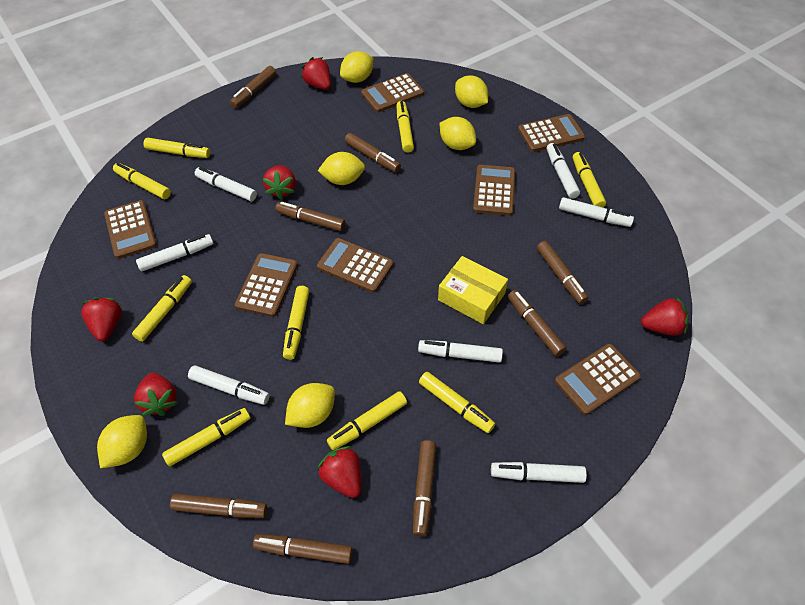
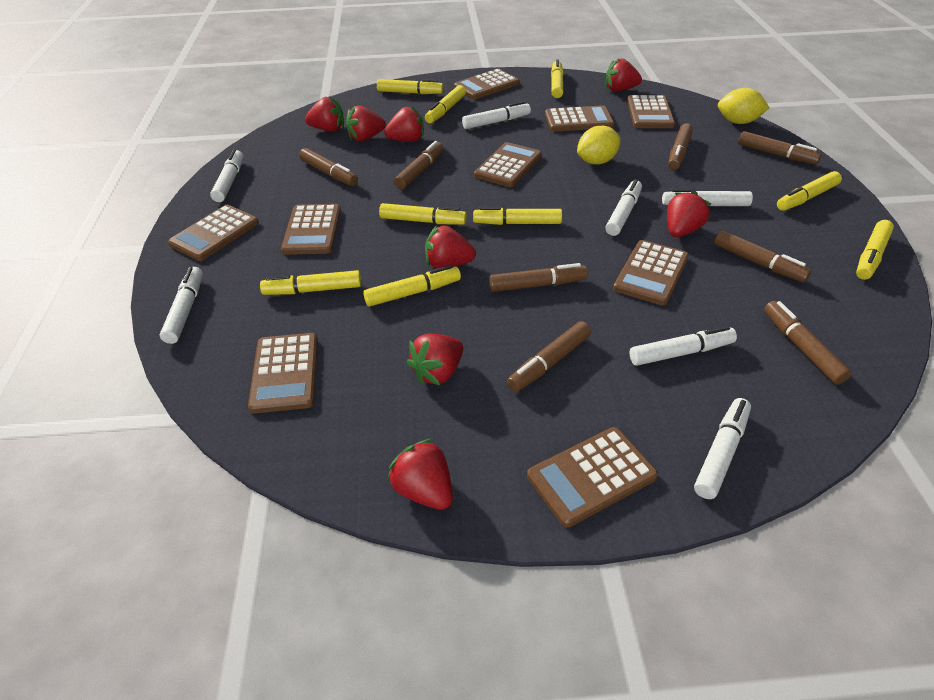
brown calculator: [104,200,157,259] [235,253,298,317] [317,238,393,293] [361,73,424,113] [473,165,515,216] [518,114,585,152] [555,344,641,415] = 7 -> [168,205,259,261] [248,333,318,413] [281,204,341,255] [454,69,519,99] [474,142,542,187] [527,427,658,528] [545,105,614,132] [613,240,689,306] [627,95,675,128] = 9
red strawberry: [81,297,122,341] [134,373,178,416] [263,165,296,200] [301,57,331,90] [317,446,361,498] [641,297,688,336] = 6 -> [305,96,344,131] [346,105,386,141] [384,106,424,142] [387,438,453,510] [407,333,463,386] [425,225,476,269] [606,58,642,92] [667,190,711,237] = 8
yellow box: [438,256,508,324] = 1 -> none = 0
yellow lemon: [97,415,147,468] [285,383,335,428] [318,152,365,185] [340,51,373,83] [439,117,476,150] [455,75,488,108] = 6 -> [577,126,621,164] [718,88,770,124] = 2

